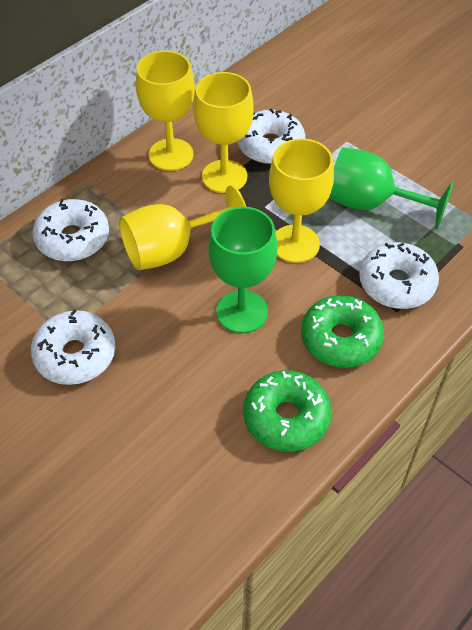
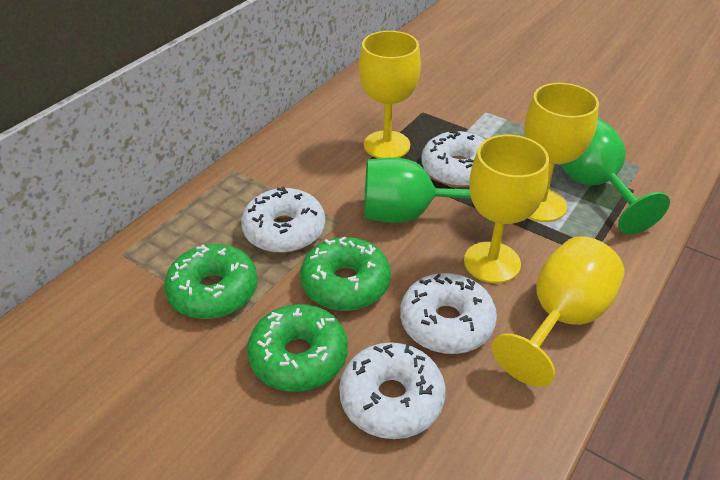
green donut: [243,370,332,452] [301,295,384,368] = 2 -> [164,244,258,319] [247,304,348,392] [300,236,391,311] = 3

